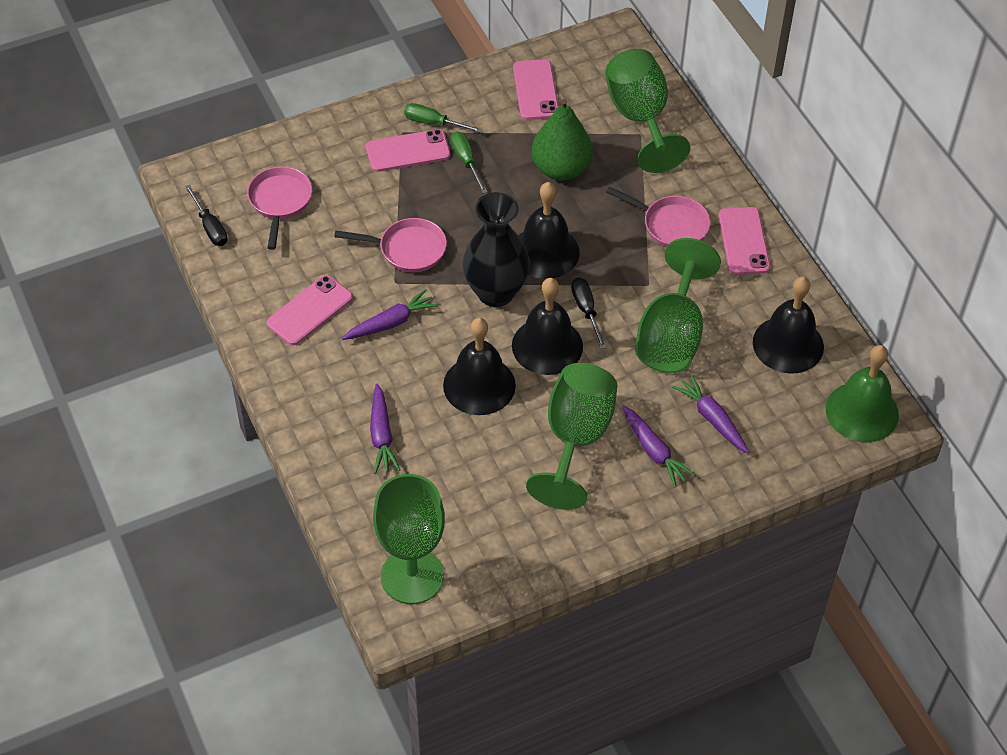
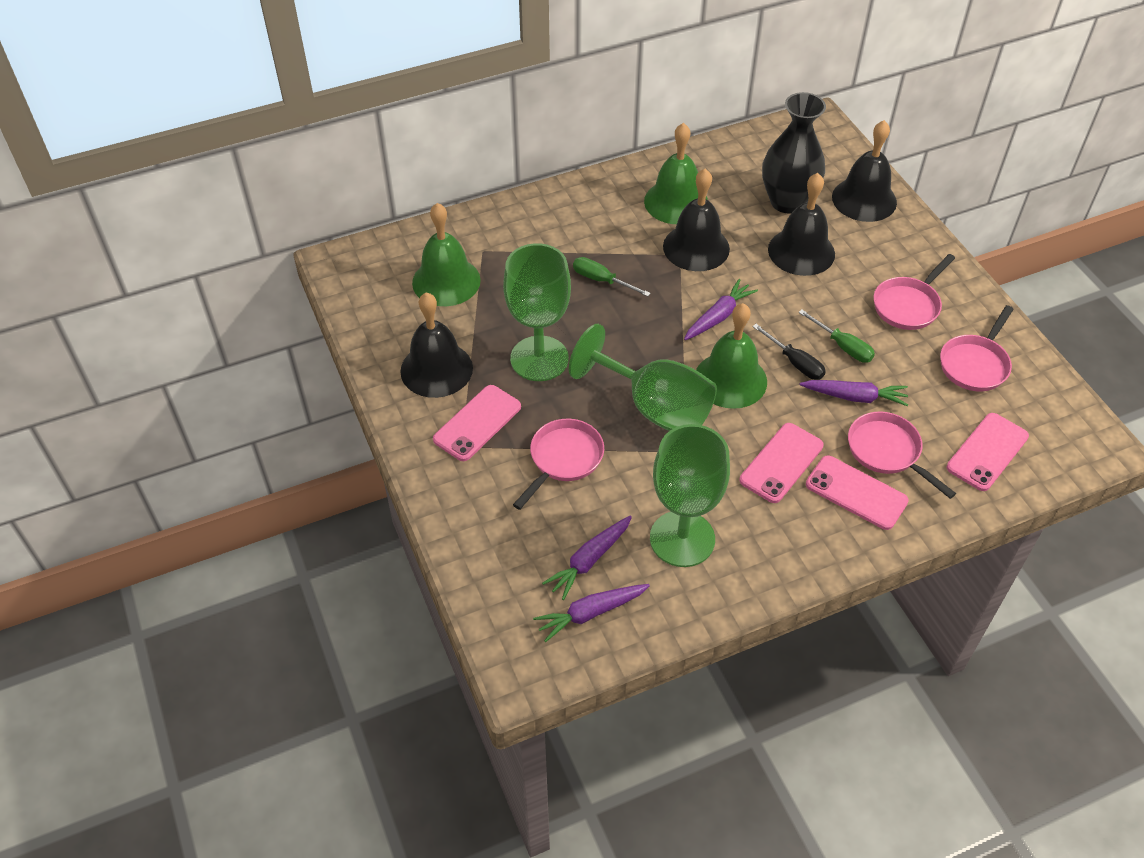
black screwdriver: [185,185,228,246] [571,277,607,349] = 2 -> [752,324,826,380] = 1
green bell: [826,345,899,442] = 1 -> [412,203,481,306] [644,123,708,224] [696,303,767,409] = 3
green goblet: [373,474,445,604] [526,363,618,510] [605,49,690,173] [635,238,721,373] = 4 -> [503,243,571,381] [569,324,717,431] [650,424,730,567] = 3
green pear: [532,99,593,180] = 1 -> none = 0
pink pan: [247,166,312,250] [334,218,447,272] [606,186,710,247] = 3 -> [513,419,604,510] [848,412,956,499] [874,254,955,330] [940,305,1014,391] = 4

